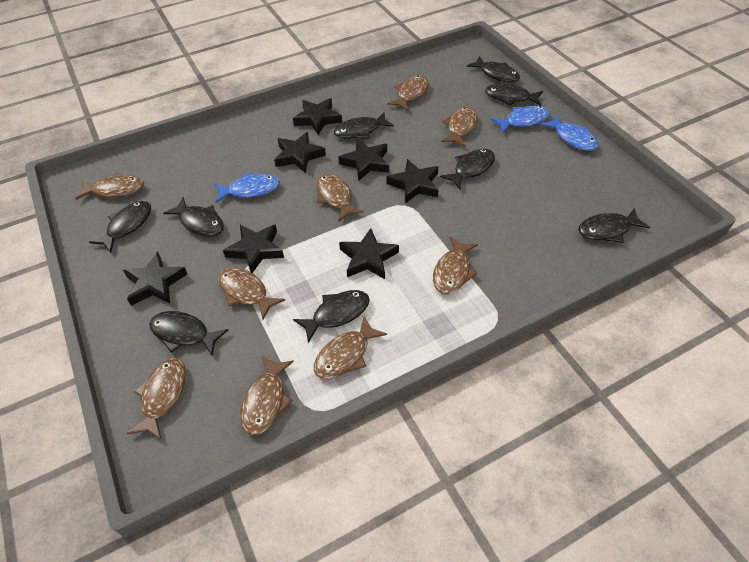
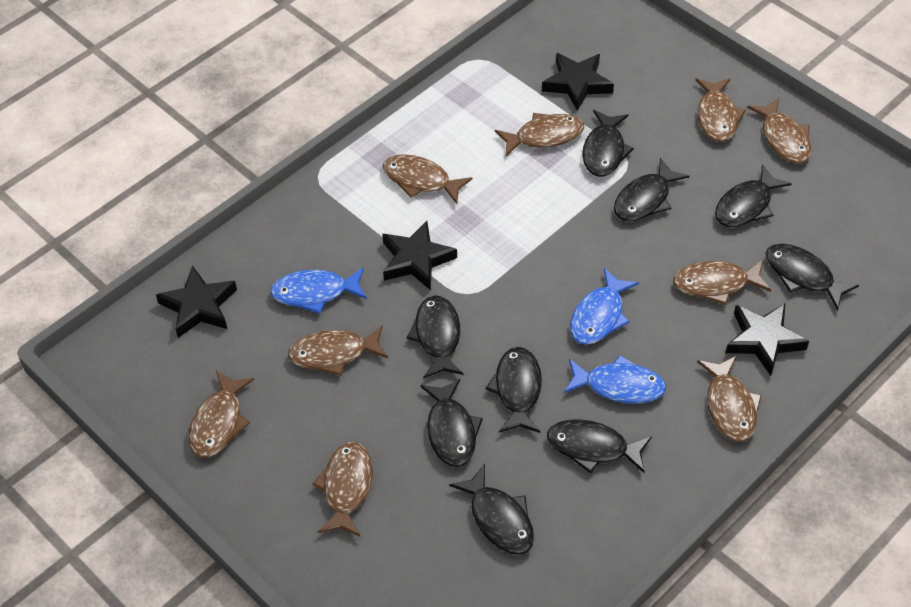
black star: [123,252,187,306] [223,224,284,273] [274,132,326,173] [293,98,342,135] [338,139,389,180] [339,228,399,279] [387,159,438,204] = 7 -> [156,265,237,338] [382,221,457,290] [542,53,614,111] [726,304,809,376] = 4

